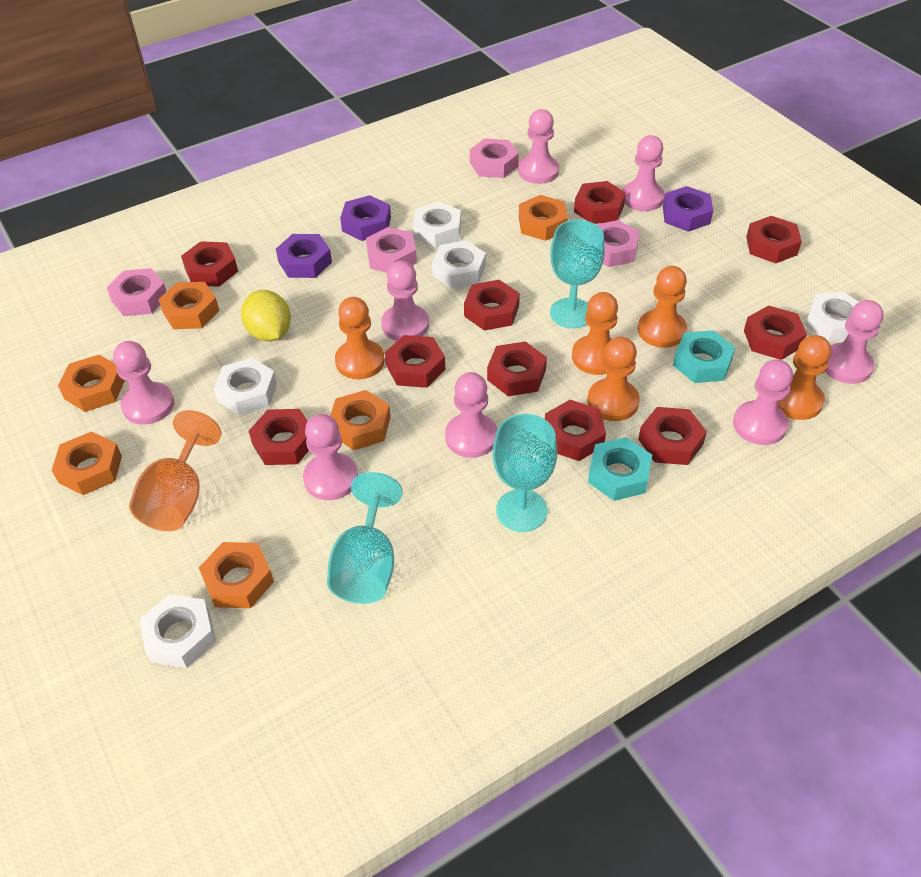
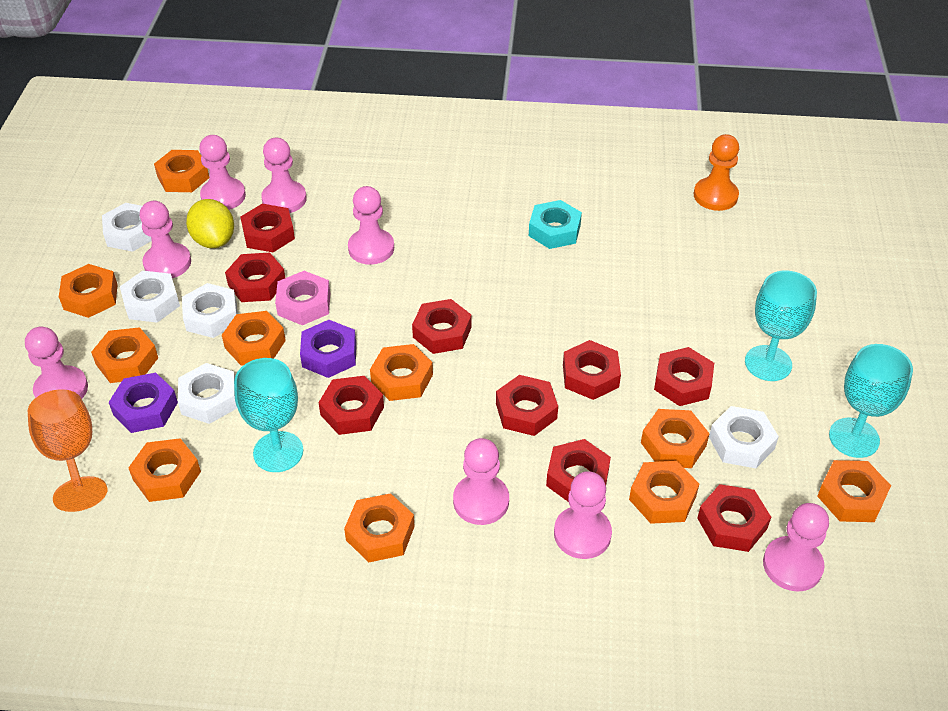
orange nut: [52,431,122,495] [58,355,125,412] [158,282,219,329] [199,542,274,608] [330,390,391,450] [519,195,568,241] = 6 -> [59,264,118,318] [91,327,158,383] [128,438,201,502] [154,150,209,192] [222,311,286,366] [344,493,415,562] [370,344,433,401] [629,461,699,524] [641,409,710,468] [817,460,891,522] = 10
orange pawn: [335,297,385,379] [572,292,618,375] [587,337,640,421] [638,266,687,348] [778,335,831,420] = 5 -> [694,134,739,211] = 1
pink nut: [107,268,167,316] [366,227,417,273] [470,138,519,178] [596,220,640,267] = 4 -> [275,271,330,325] = 1
purple nut: [276,234,332,278] [340,195,391,241] [663,186,713,232] = 3 -> [108,373,178,433] [300,320,356,378] = 2
red nut: [181,241,238,287] [249,409,309,465] [385,335,445,388] [464,280,520,331] [487,341,547,396] [545,400,606,461] [574,181,626,224] [638,407,707,465] [744,305,807,360] [746,216,802,263] = 10 -> [225,253,285,302] [240,204,295,252] [318,376,384,435] [412,299,472,354] [496,375,558,436] [546,439,611,501] [563,340,621,400] [654,347,714,406] [697,484,771,552] = 9
turquoise nut: [588,437,652,501] [673,330,735,383] = 2 -> [529,200,582,249] = 1

